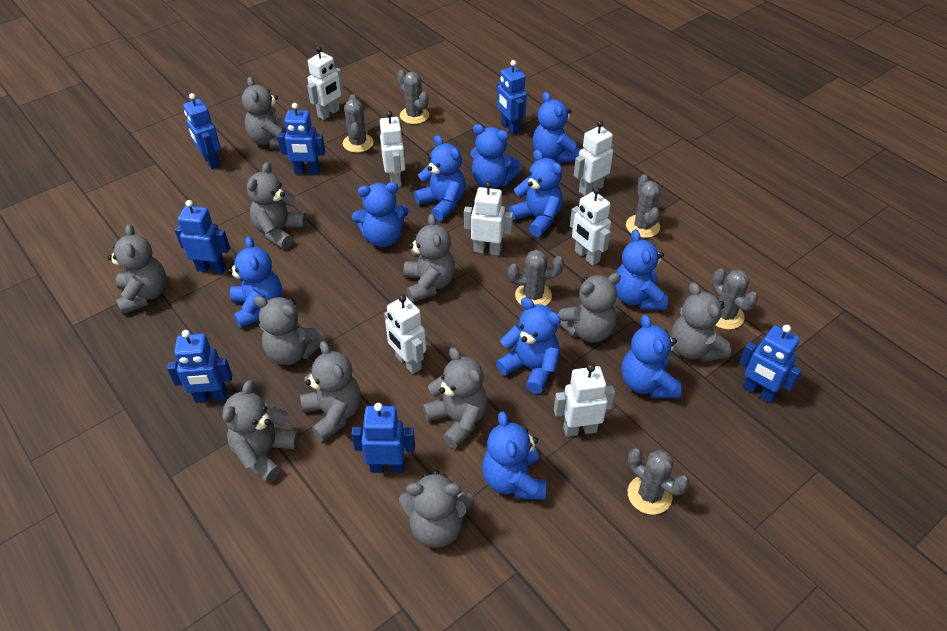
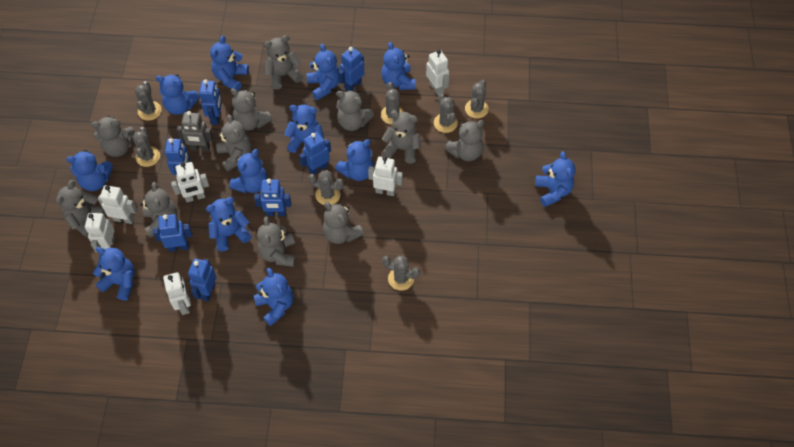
blue teddy bear: [228,236,282,328] [352,182,409,247] [414,135,466,221] [471,124,521,189] [482,411,546,500] [496,297,561,394] [509,150,563,237] [533,92,580,163] [615,229,668,310] [622,315,681,398] = 10 -> [66,150,113,191] [93,247,135,301] [156,74,200,115] [206,197,252,252] [210,36,249,91] [229,149,267,193] [254,268,293,326] [284,105,324,153] [306,44,339,100] [335,139,374,181] [381,42,415,90] [535,151,576,207] = 12
grey cactus: [343,94,373,153] [397,70,429,124] [508,250,564,306] [626,174,660,238] [628,448,689,515] [712,269,758,330] = 6 -> [132,127,160,167] [135,81,162,121] [308,170,344,205] [381,82,404,125] [382,255,420,291] [434,94,458,133] [465,80,489,119] = 7
grey robot: none = 0 -> [177,111,213,151] = 1
white robot: [307,46,344,120] [380,111,405,187] [384,295,426,374] [464,181,513,255] [554,364,615,437] [570,187,611,266] [574,121,614,196] = 7 -> [85,213,115,253] [98,185,137,224] [163,272,191,315] [171,162,209,202] [368,156,403,196] [426,50,449,96] = 6

